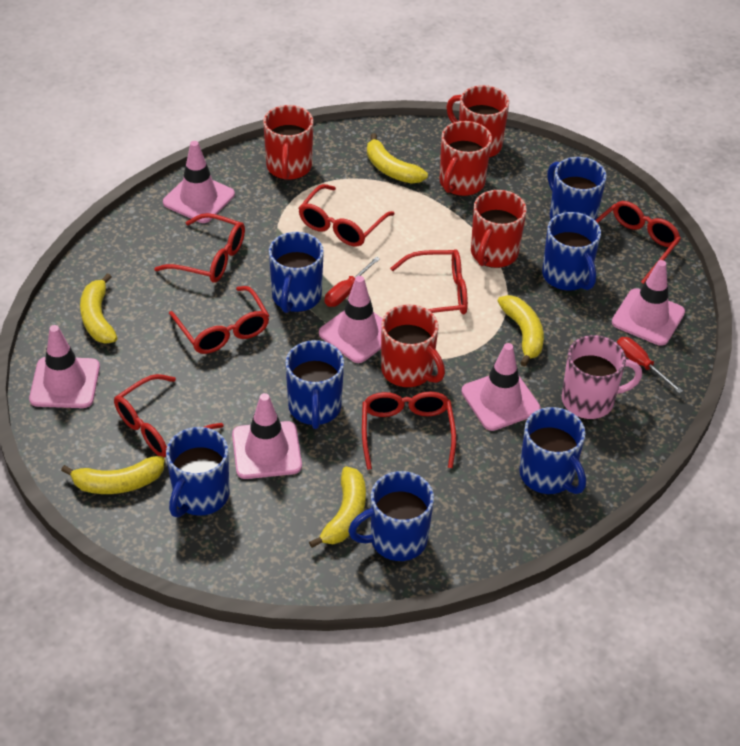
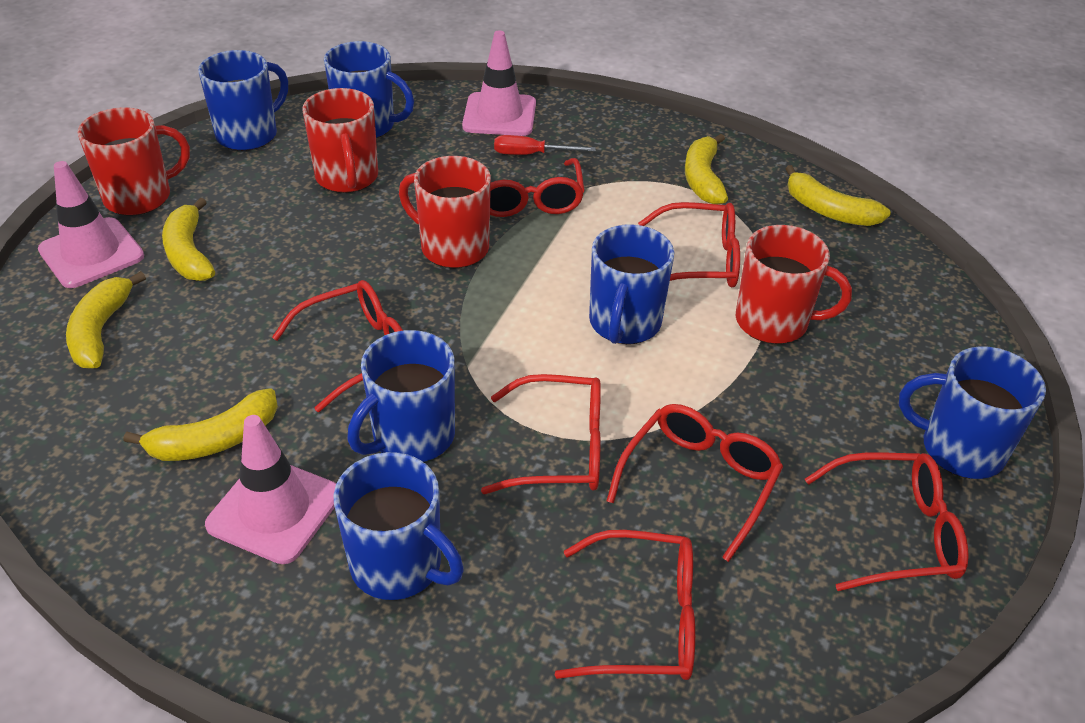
blue mug: [166,427,229,517] [269,232,324,313] [285,340,344,429] [348,471,434,561] [519,407,586,494] [542,212,601,291] [548,157,607,220] = 7 -> [198,50,288,151] [324,41,414,138] [333,452,464,600] [347,330,455,462] [589,224,674,344] [899,346,1046,479] = 6
pink mug: [562,335,642,419] = 1 -> none = 0
pink traffic cone: [29,325,100,408] [163,141,235,223] [232,393,302,479] [319,276,383,363] [461,343,541,431] [612,260,685,346] = 6 -> [38,161,144,288] [205,415,337,564] [462,30,536,136] = 3
red mug: [263,105,313,180] [381,304,445,387] [440,121,492,196] [447,85,509,158] [471,190,527,268] = 5 -> [78,107,190,216] [303,88,378,193] [399,156,491,268] [736,225,852,344] = 4
red screwdriver: [325,257,380,307] [617,337,683,393] = 2 -> [494,135,596,155] = 1

